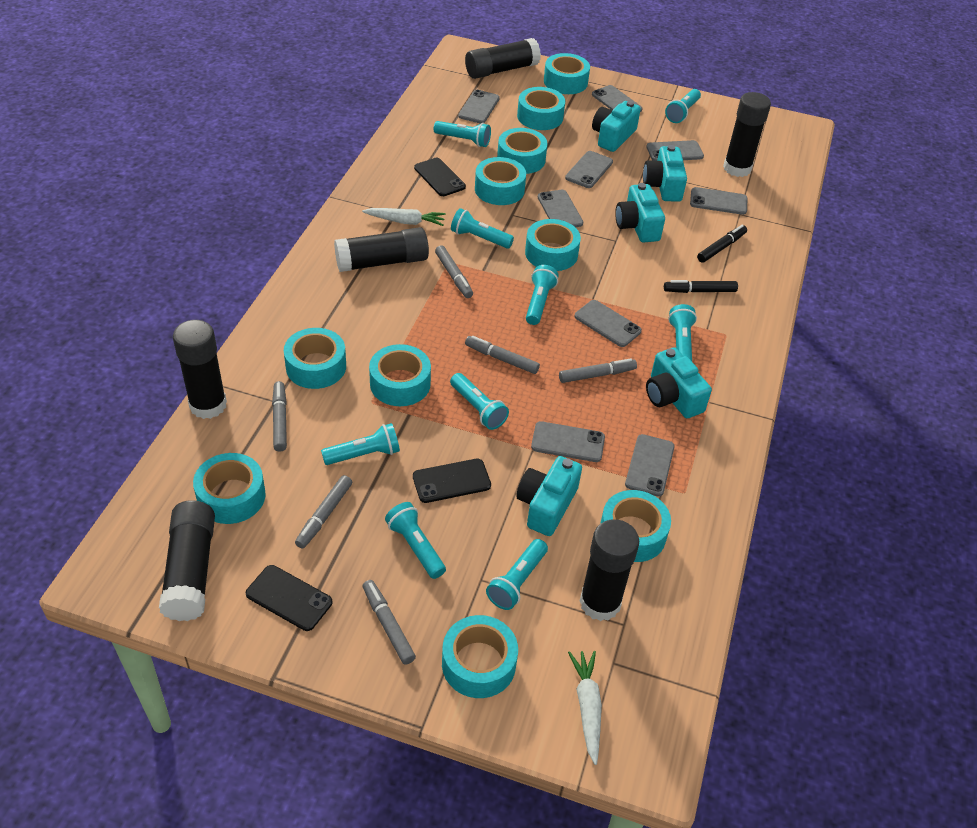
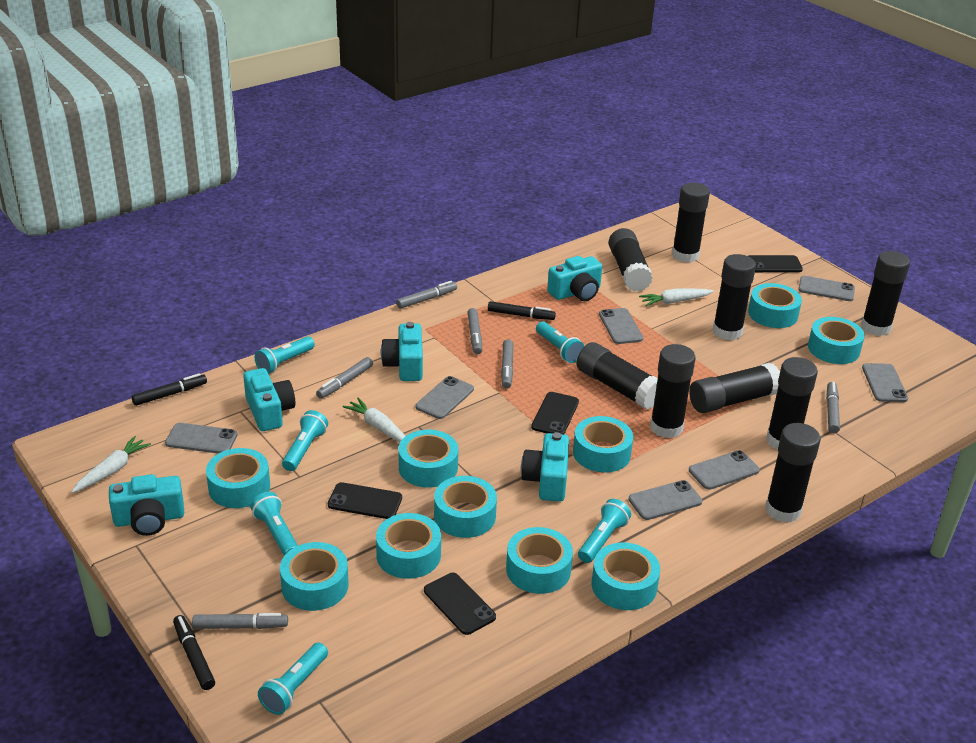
black glue stick: [159,500,215,621] [173,320,227,419] [334,227,429,272] [465,38,541,79] [579,519,639,621] [723,92,771,177] = 6 -> [577,342,658,409] [609,228,653,292] [650,344,696,438] [672,183,710,263] [689,363,780,413] [713,254,756,340] [765,423,821,523] [766,357,818,450] [861,251,910,336] = 9
black marker: [664,280,738,293] [697,225,747,263] = 2 -> [132,373,207,406] [173,615,215,690] [488,301,556,320] = 3
black phone: [246,565,332,631] [413,459,491,503] [414,158,466,196] = 3 -> [328,482,402,519] [424,573,496,635] [531,392,579,434] [748,255,803,272] = 4
grey phone: [458,90,500,124] [531,421,605,462] [538,190,583,227] [565,151,613,188] [575,300,642,347] [592,85,643,112] [625,434,675,497] [646,140,704,161] [690,187,747,215] = 9 -> [165,423,237,454] [416,376,474,419] [599,308,643,344] [628,480,702,520] [689,450,760,490] [798,276,855,301] [862,363,908,402] = 7
turquoise flashlight: [321,423,400,465] [385,502,446,579] [434,121,491,147] [450,373,509,430] [451,208,514,249] [486,539,548,610] [526,265,558,325] [665,89,701,123] [668,304,697,361] = 9 -> [250,492,298,556] [255,336,315,374] [258,643,328,715] [282,410,328,471] [536,321,584,363] [578,499,631,563] = 6
white carrot: [362,208,446,226] [568,651,602,765] = 2 -> [72,436,151,493] [342,398,405,442] [639,288,714,306] = 3

